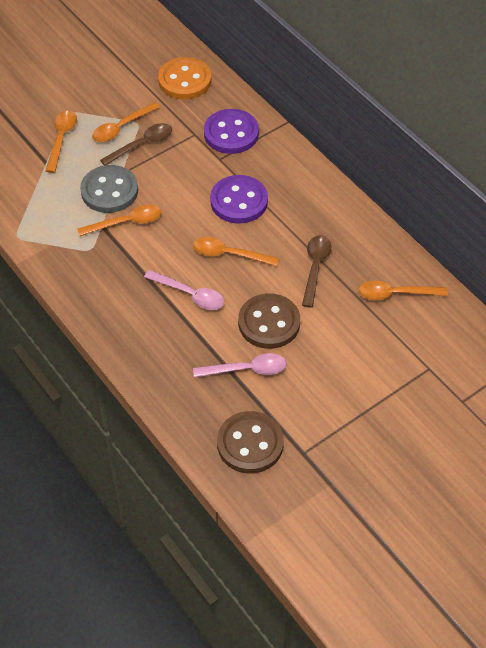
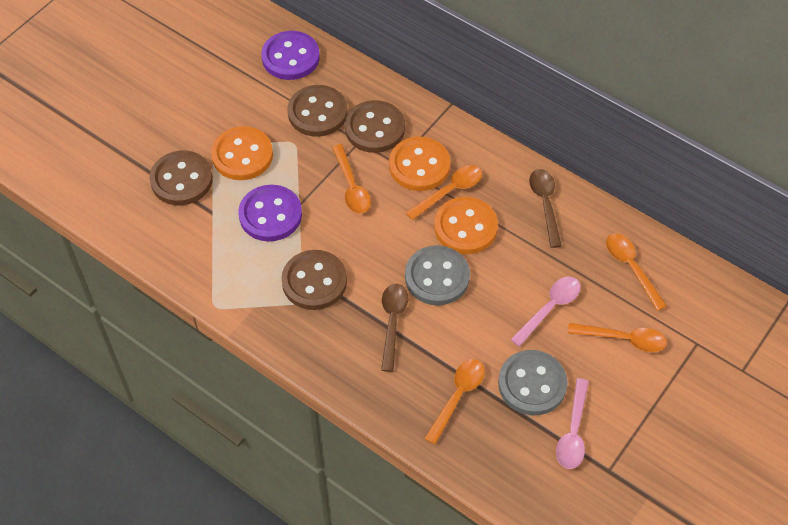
brown button: [217,411,284,474] [238,293,300,349] = 2 -> [150,150,213,205] [281,250,347,310] [287,85,347,137] [345,100,405,153] = 4
grey button: [80,165,138,213] = 1 -> [405,245,470,305] [498,350,568,415] = 2
orange button: [158,57,211,99] = 1 -> [211,126,273,180] [389,137,451,191] [434,197,498,254] = 3

